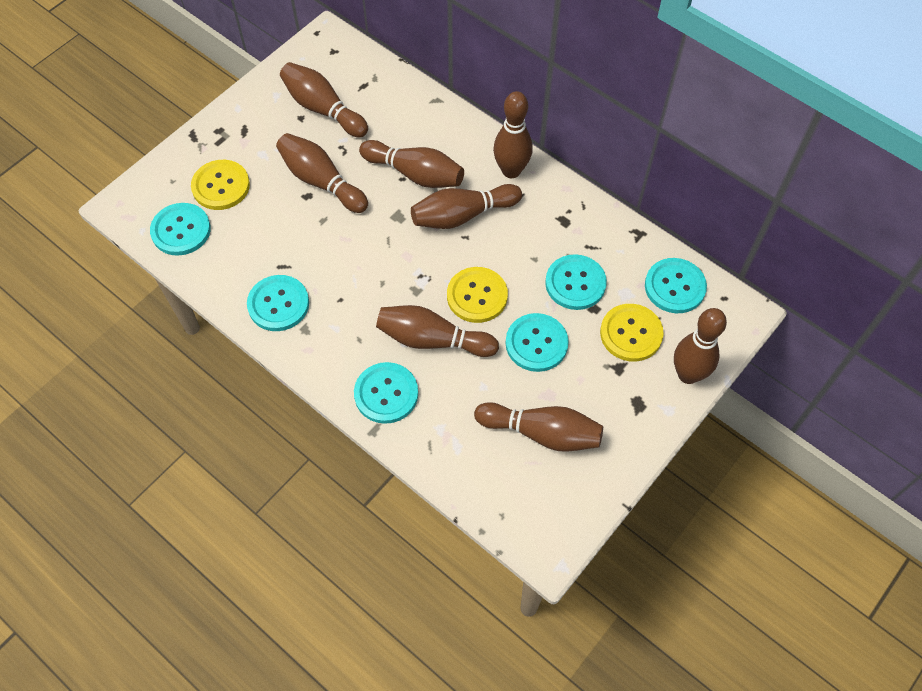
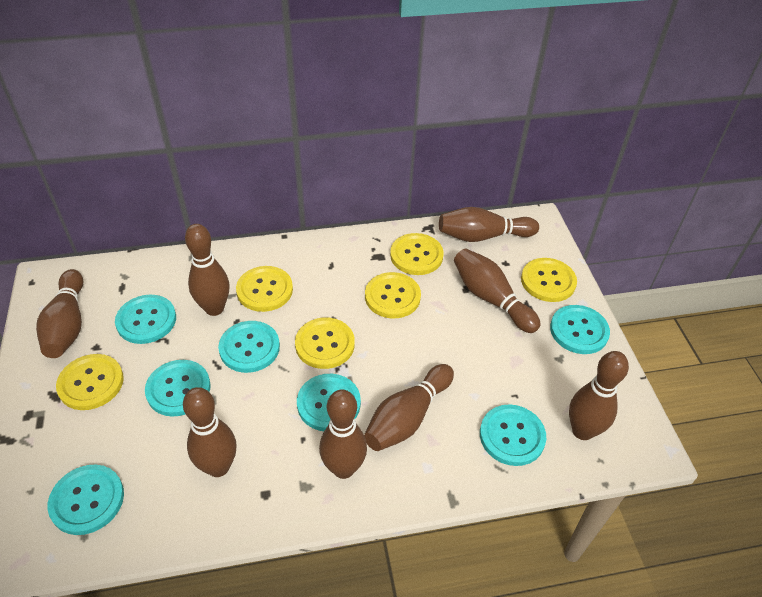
turquoise button: [150,203,211,256] [247,275,309,331] [354,362,418,424] [506,313,569,372] [545,254,607,310] [645,258,707,313] = 6 -> [48,465,124,535] [115,295,176,344] [145,360,211,417] [218,321,280,373] [297,374,361,431] [480,404,546,466] [550,305,610,354] = 7
yellow button: [191,160,250,210] [447,267,508,323] [600,304,664,362] = 3 -> [56,354,124,410] [236,266,293,312] [295,318,355,369] [365,272,421,318] [390,233,444,275] [521,258,577,302] = 6

